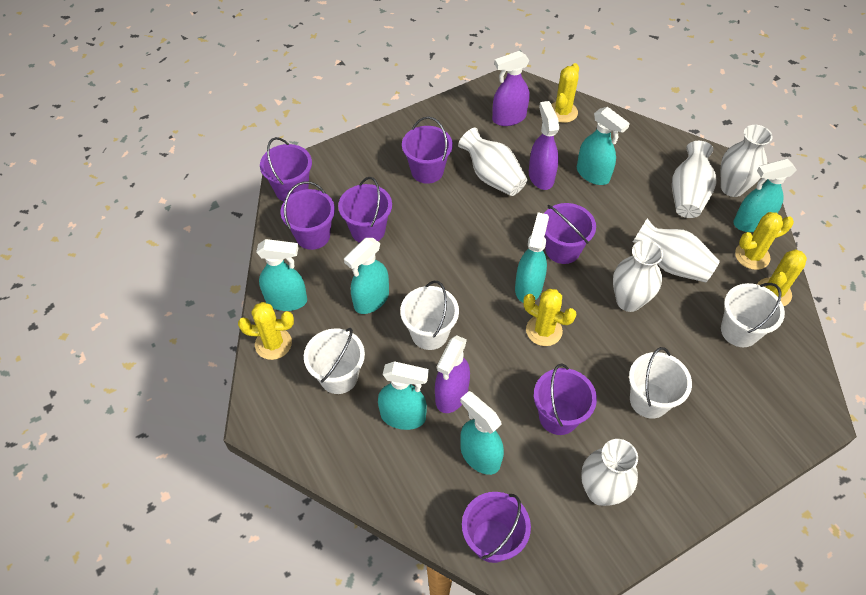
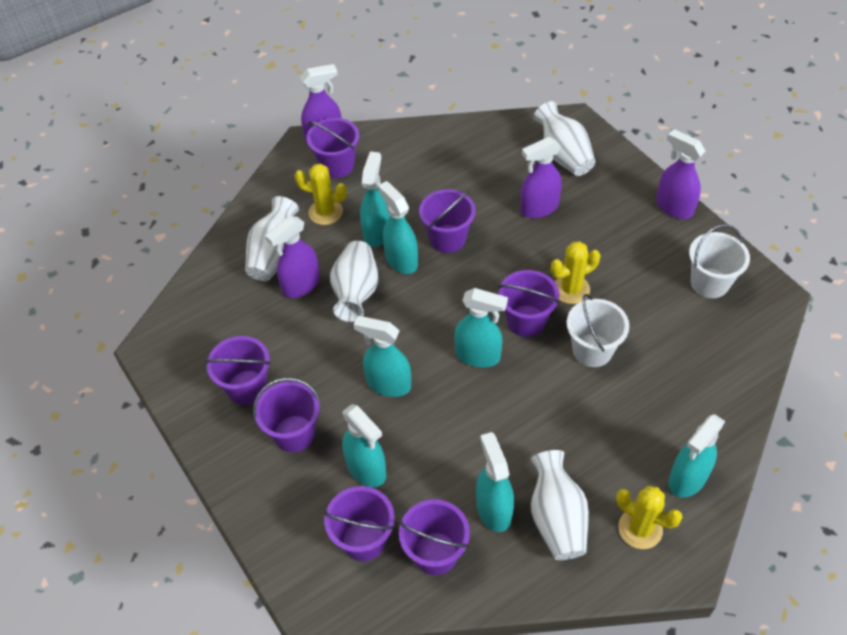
purple spray bottle: [435,335,470,413] [492,51,529,126] [529,101,559,190] = 3 -> [265,216,320,298] [300,64,341,143] [520,137,562,218] [656,129,705,219] = 4
white bucket: [304,328,365,394] [400,281,459,350] [629,347,692,419] [721,283,785,347] = 4 -> [567,294,629,367] [689,224,750,298] = 2
white vase: [458,128,527,196] [581,439,638,506] [613,240,663,312] [633,218,720,282] [672,141,717,218] [721,125,772,197] = 6 -> [245,196,299,281] [330,241,378,322] [530,450,589,560] [533,101,596,176] = 4
yellow cactus: [238,302,294,360] [523,289,577,346] [551,63,579,123] [735,212,794,270] [757,249,807,306] = 5 -> [295,164,347,225] [551,241,601,304] [616,486,683,549] = 3

